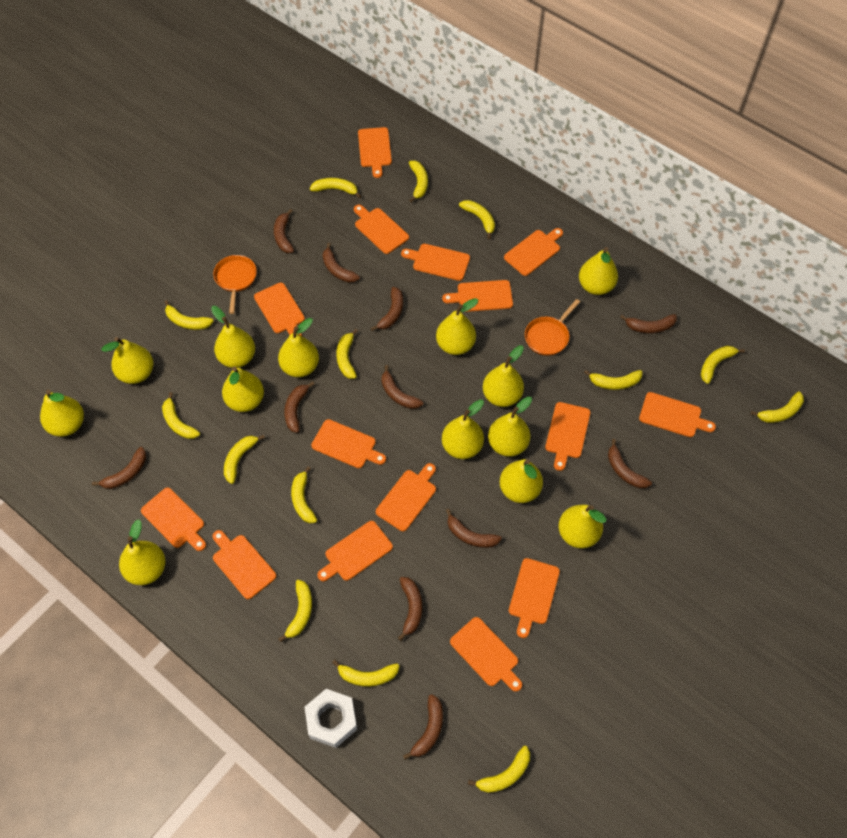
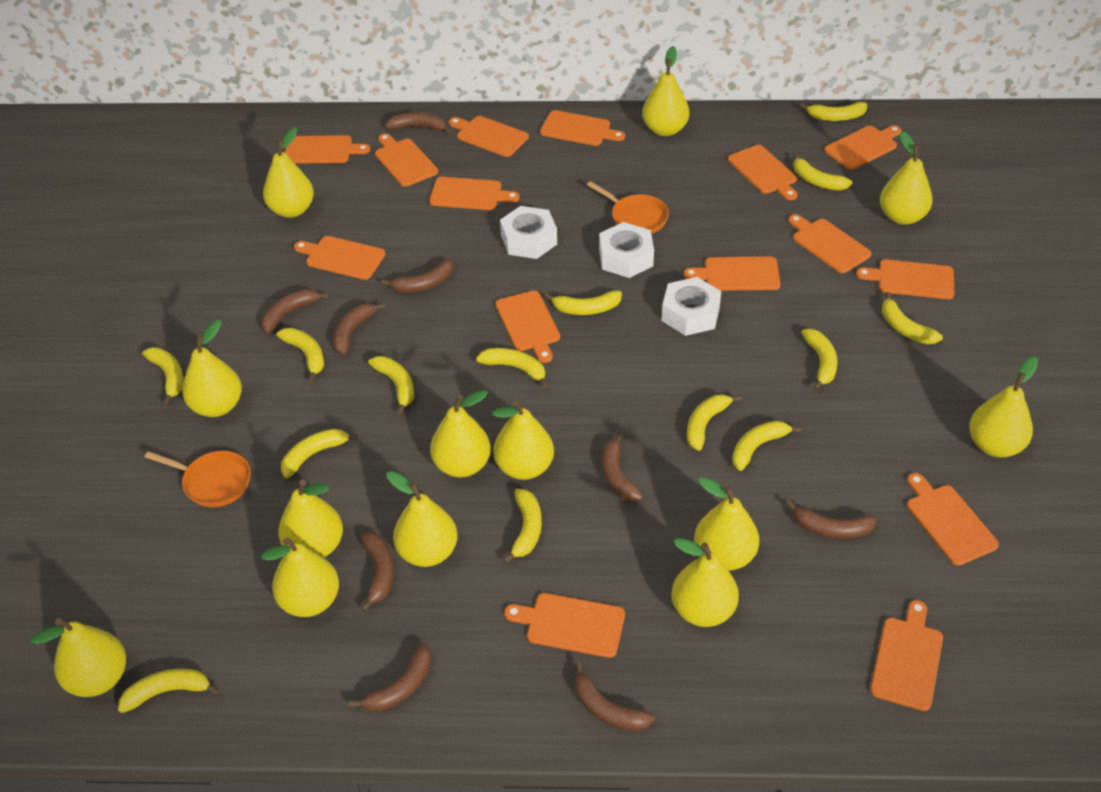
brown banana: [92,447,146,489] [274,209,294,253] [284,382,314,433] [323,243,360,283] [371,287,403,331] [381,365,423,409] [398,577,422,641] [403,694,443,760] [446,509,502,548] [608,439,652,488] [620,314,677,333] = 11 -> [261,289,329,334] [333,303,386,355] [349,643,432,712] [360,532,394,611] [381,259,454,293] [385,112,451,133] [574,662,655,731] [601,432,643,501] [786,500,877,539] = 9
white nut: [305,689,357,748] = 1 -> [500,206,557,259] [599,222,654,278] [661,277,721,336] = 3

